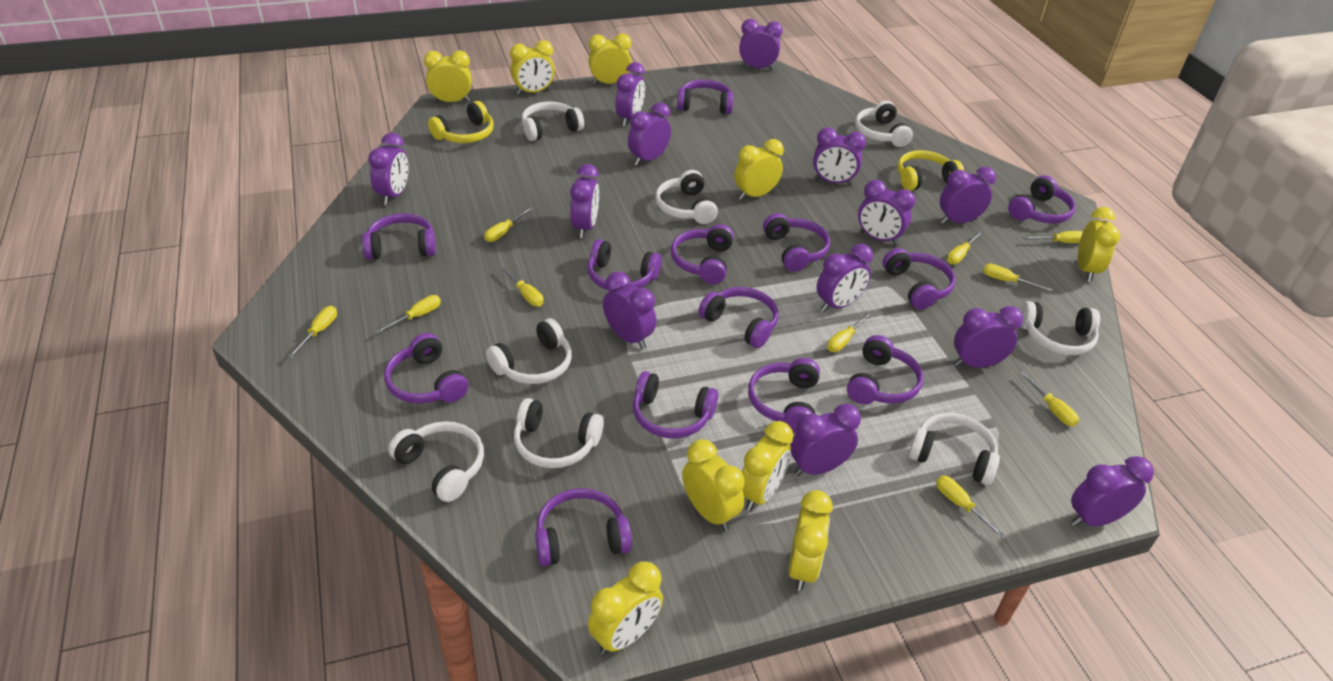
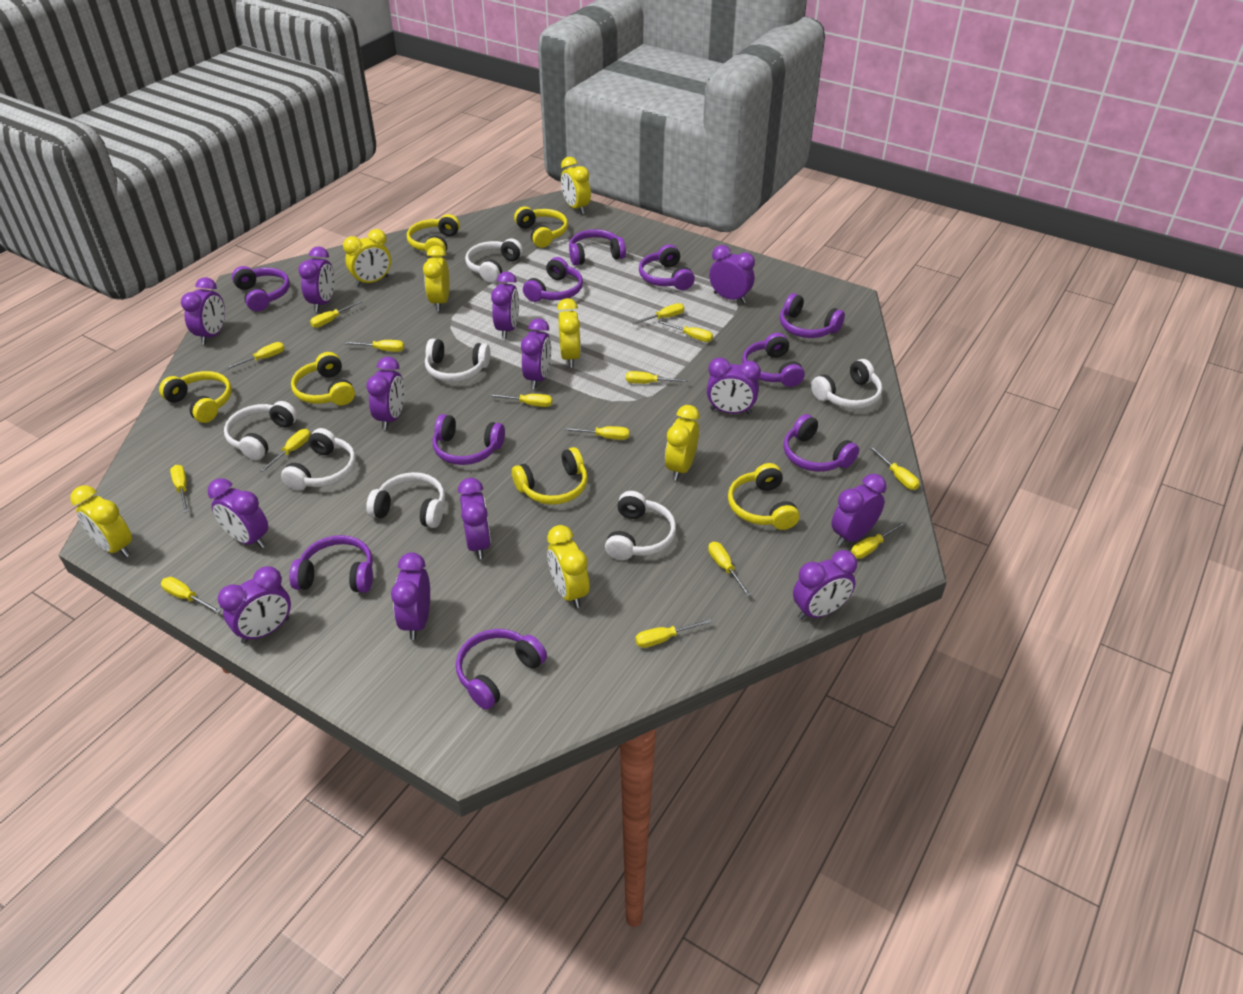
purple headphones: [362,213,436,260] [384,333,468,404] [535,488,632,566] [587,239,662,291] [633,371,718,439] [671,224,734,284] [677,80,734,114] [699,287,779,348] [748,358,820,433] [763,213,830,272] [847,335,924,404] [883,248,956,310] [1008,175,1076,223] = 13 -> [232,266,290,311] [289,535,373,593] [433,414,505,465] [456,629,547,710] [523,257,583,302] [569,229,626,266] [639,244,695,290] [742,333,805,387] [780,293,845,338] [783,414,859,472] = 10
white headphones: [388,421,484,502] [486,318,572,384] [514,398,604,468] [522,102,584,141] [655,170,718,224] [855,101,913,147] [909,413,1000,485] [1021,301,1100,355] = 8 -> [224,401,298,460] [281,428,356,491] [366,472,445,528] [425,339,490,382] [465,238,523,283] [605,491,676,560] [811,359,882,409] = 7
yellow clock: [424,50,471,103] [510,40,555,95] [588,33,631,85] [588,561,663,655] [682,439,745,531] [734,139,784,200] [742,421,794,511] [788,490,833,591] [1078,207,1120,281] = 9 -> [70,486,132,558] [343,229,391,287] [423,246,449,311] [547,525,589,608] [557,298,581,368] [561,157,591,214] [665,405,699,481] = 7
yellow headphones: [428,101,494,143] [897,150,964,191] = 2 -> [159,371,232,423] [291,352,355,405] [407,214,460,258] [512,447,588,505] [514,206,568,248] [728,463,800,530] = 6
yellow screwdriver: [288,306,337,358] [375,295,441,334] [484,207,532,242] [499,266,543,306] [827,312,872,352] [936,476,1006,540] [947,231,982,264] [983,264,1052,292] [1020,371,1079,426] [1024,231,1083,243] = 10 -> [161,577,221,614] [170,465,189,513] [225,342,285,370] [260,429,311,472] [310,300,362,328] [344,340,404,352] [489,394,552,407] [563,426,629,440] [626,371,689,384] [632,303,684,324] [635,619,712,648] [658,321,713,342] [708,542,751,597] [851,521,906,559] [869,446,920,490] = 15

